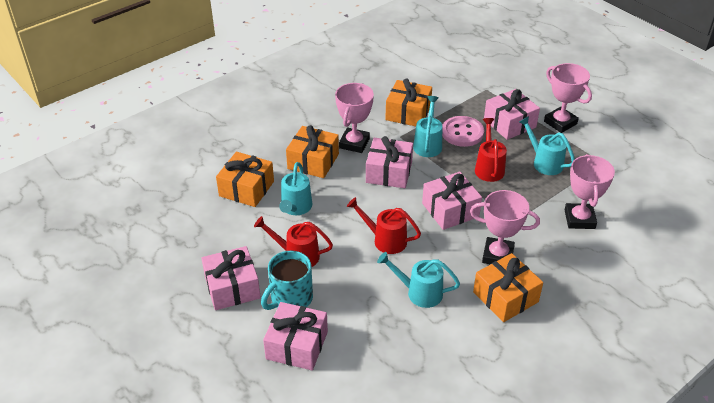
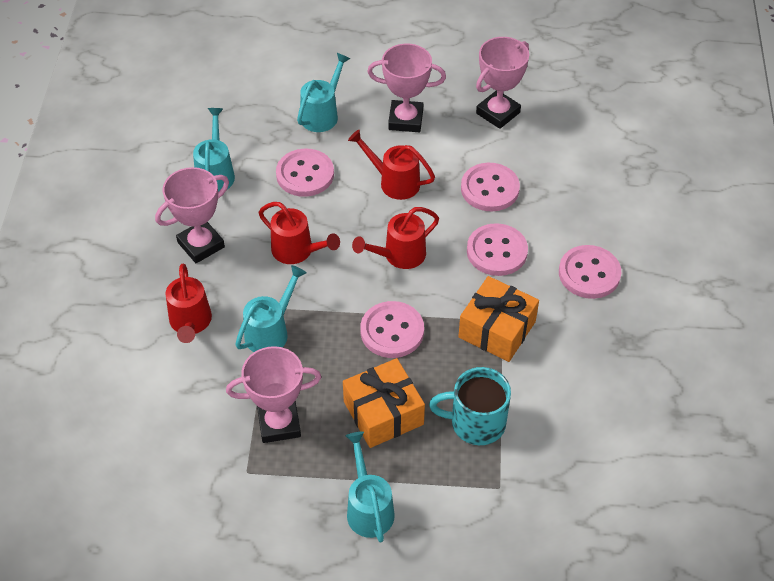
orange gift: [216,152,274,207] [286,125,339,178] [385,79,432,126] [473,253,543,322] = 4 -> [343,358,425,448] [458,276,539,362] = 2
pink button: [442,116,484,147] = 1 -> [276,149,334,197] [360,301,424,358] [461,163,520,211] [467,223,528,276] [559,245,621,299] = 5
pink gift: [201,246,261,310] [263,302,328,370] [366,136,413,188] [422,171,482,230] [484,89,540,140] = 5 -> none = 0
red watering can: [254,216,333,267] [347,197,421,254] [475,118,507,182] = 3 -> [165,264,212,343] [259,202,340,264] [348,129,435,200] [352,207,439,269] = 4

